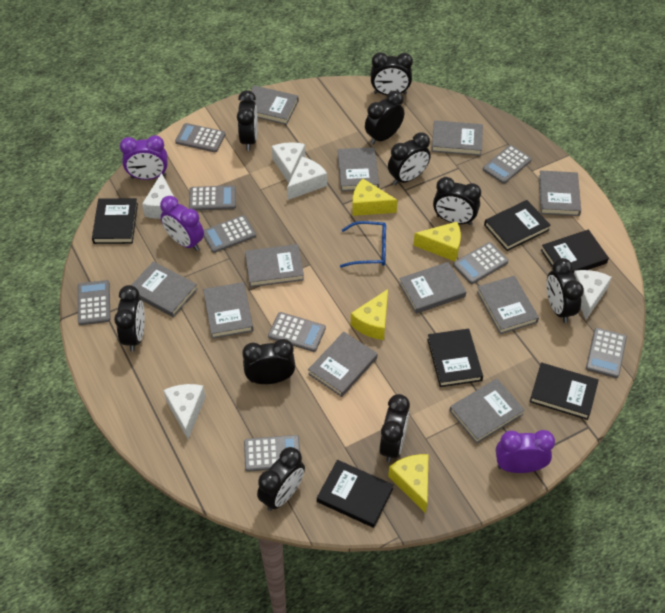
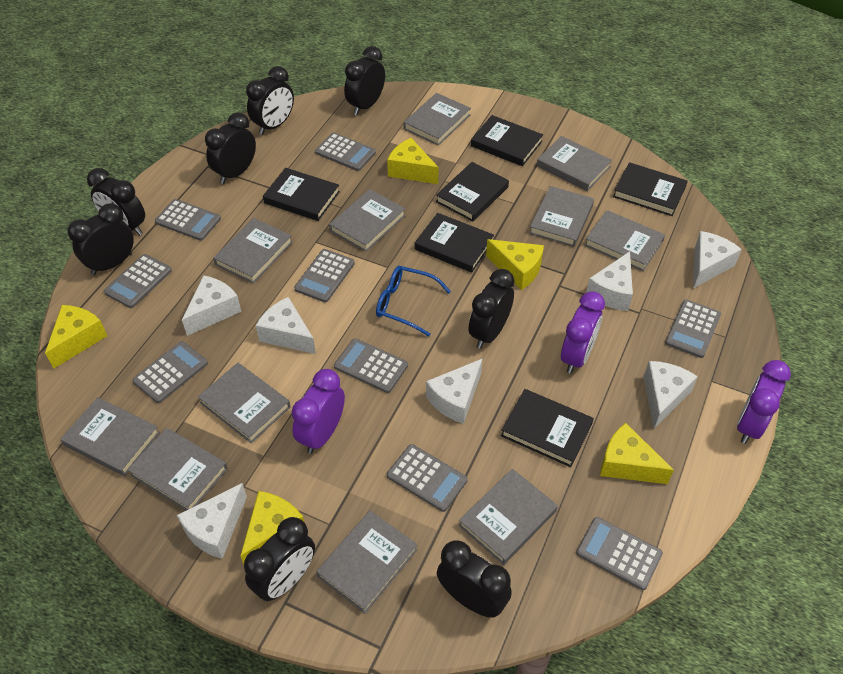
black clock: [114,285,145,352] [237,90,258,151] [242,339,295,384] [257,447,305,511] [365,91,404,145] [371,52,413,95] [379,394,410,462] [388,132,431,185] [433,177,481,225] [547,258,584,323] = 10 -> [67,203,134,275] [87,168,145,236] [205,112,256,184] [244,517,315,602] [246,66,294,135] [344,46,385,115] [437,540,512,618] [469,269,515,349] = 8
white cheese: [142,173,174,219] [163,384,206,439] [272,142,305,183] [287,157,327,200] [574,270,612,320] = 5 -> [177,483,247,559] [182,275,241,336] [256,297,316,354] [426,358,483,424] [586,251,633,311] [644,361,698,429] [693,231,742,288] = 7
yellow cheese: [351,289,388,340] [352,179,398,216] [388,454,428,513] [413,222,461,261] = 4 -> [45,305,107,368] [240,491,304,564] [387,138,439,184] [486,239,544,290] [600,423,674,484] = 5

